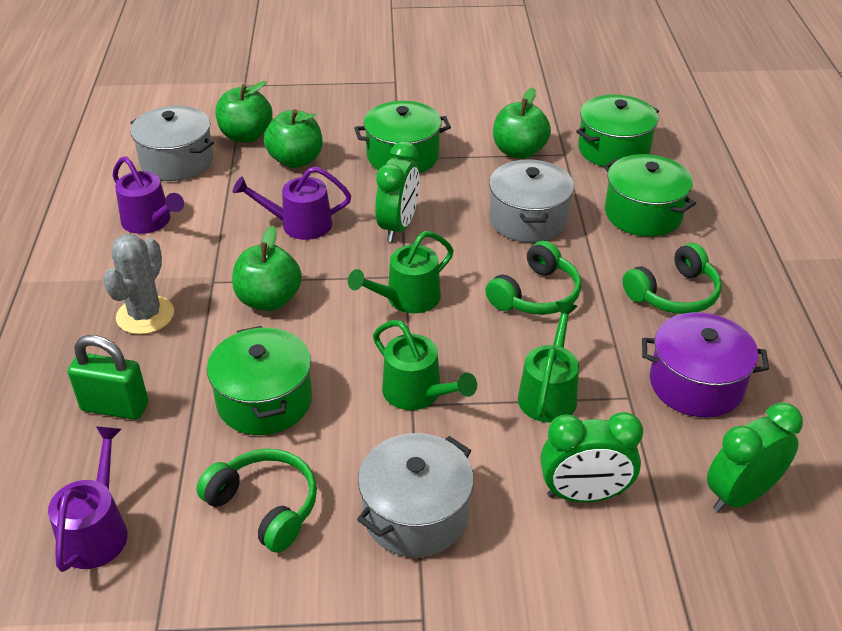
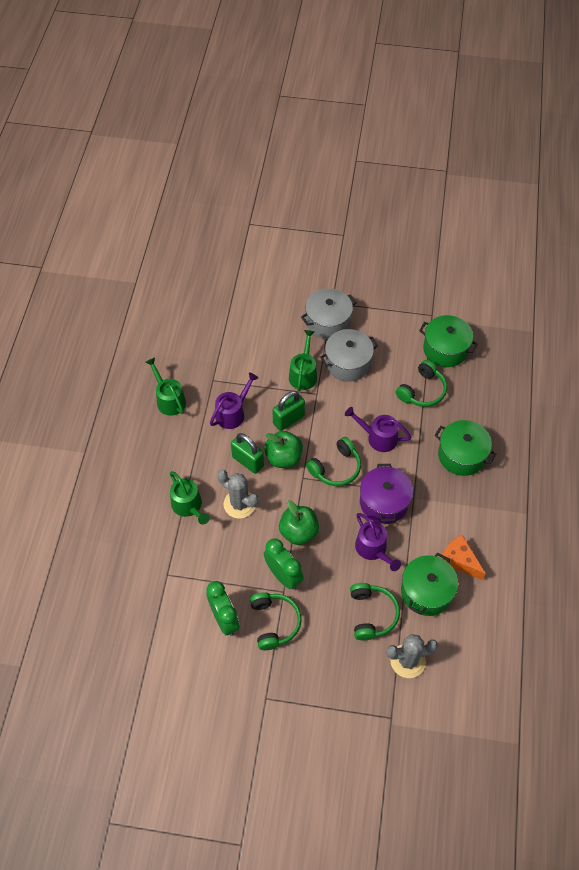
green apple: [215,81,272,143] [232,226,302,311] [264,109,323,168] [493,87,551,159] = 4 -> [264,431,303,468] [279,500,319,545] = 2
green clock: [375,141,420,242] [540,412,643,502] [707,402,803,512] = 3 -> [206,581,240,636] [264,538,304,590] = 2
green headphones: [196,449,317,553] [486,240,582,315] [622,243,722,314] = 3 -> [250,592,302,650] [306,437,361,486] [350,583,400,641] [396,360,447,407] = 4
green padlock: [68,335,148,420] = 1 -> [231,433,264,474] [273,391,305,431] = 2
green pot: [207,326,312,435] [354,101,451,173] [576,94,659,168] [604,154,696,237] = 4 -> [401,553,458,616] [419,315,478,367] [434,420,496,476] = 3
grey cactus: [103,234,174,334] = 1 -> [217,470,259,519] [386,634,438,678] = 2
grey pot: [130,105,214,181] [357,433,474,557] [489,159,574,243] = 3 -> [301,288,356,339] [320,329,378,382] = 2
orange cheese: none = 0 -> [441,535,486,580] = 1

